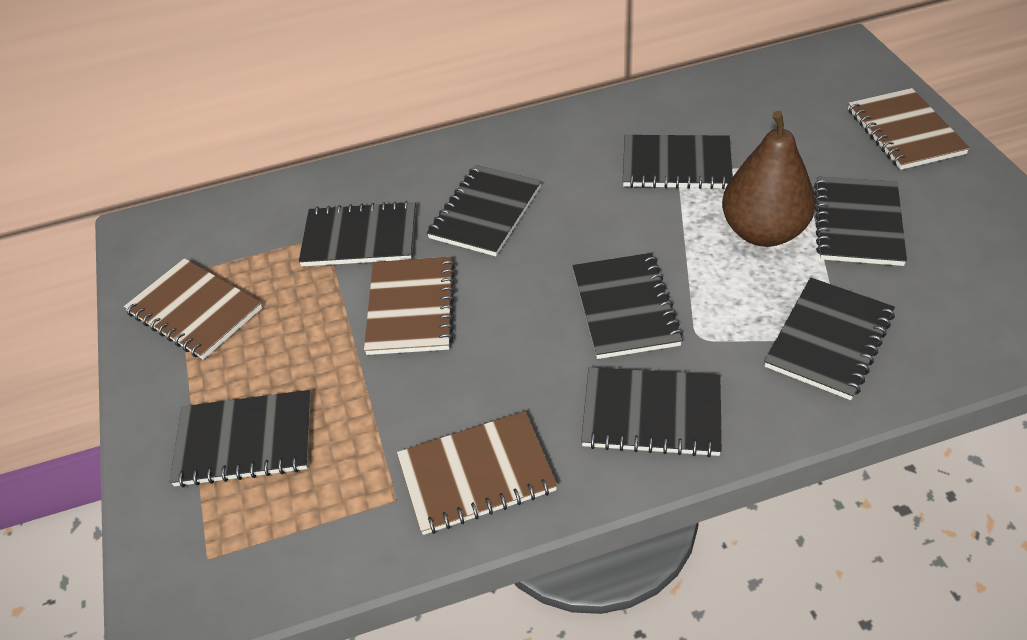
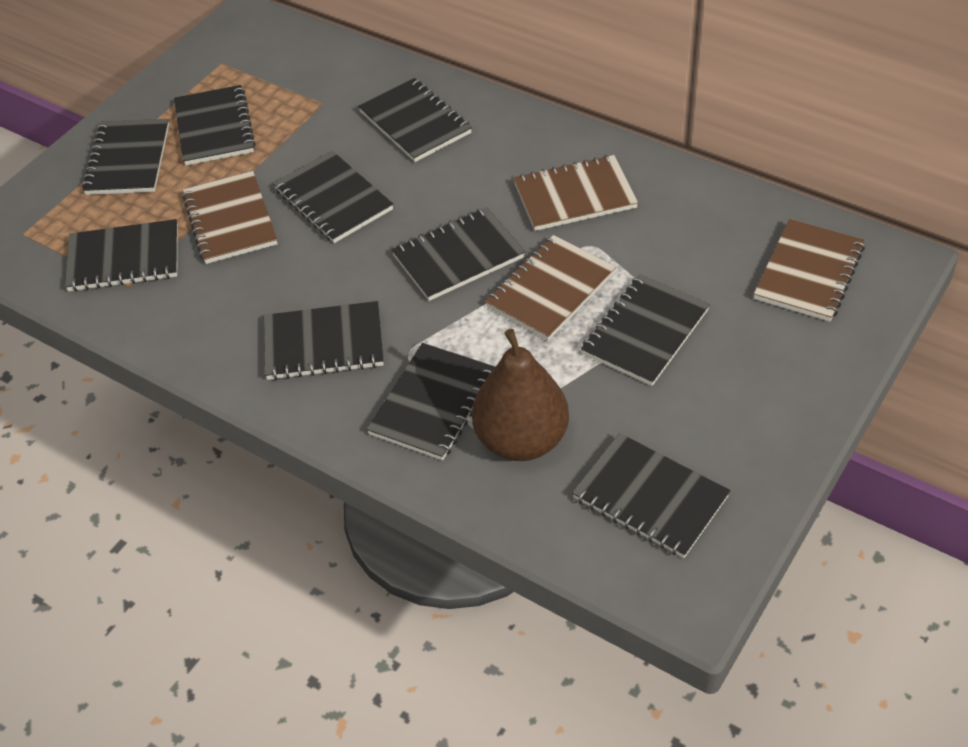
black notebook: [170,390,311,487] [299,201,416,266] [427,165,541,256] [573,253,683,359] [581,367,722,457] [623,135,733,189] [764,278,895,400] [814,177,907,266] = 8 -> [65,219,178,292] [82,119,169,195] [174,85,256,166] [264,301,384,380] [273,151,393,243] [358,78,472,162] [367,343,495,460] [392,207,525,301] [572,433,731,558] [581,274,710,386] = 10

